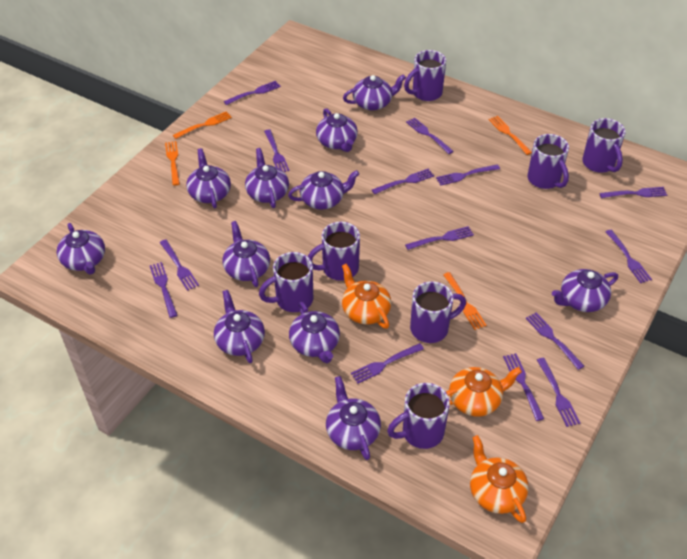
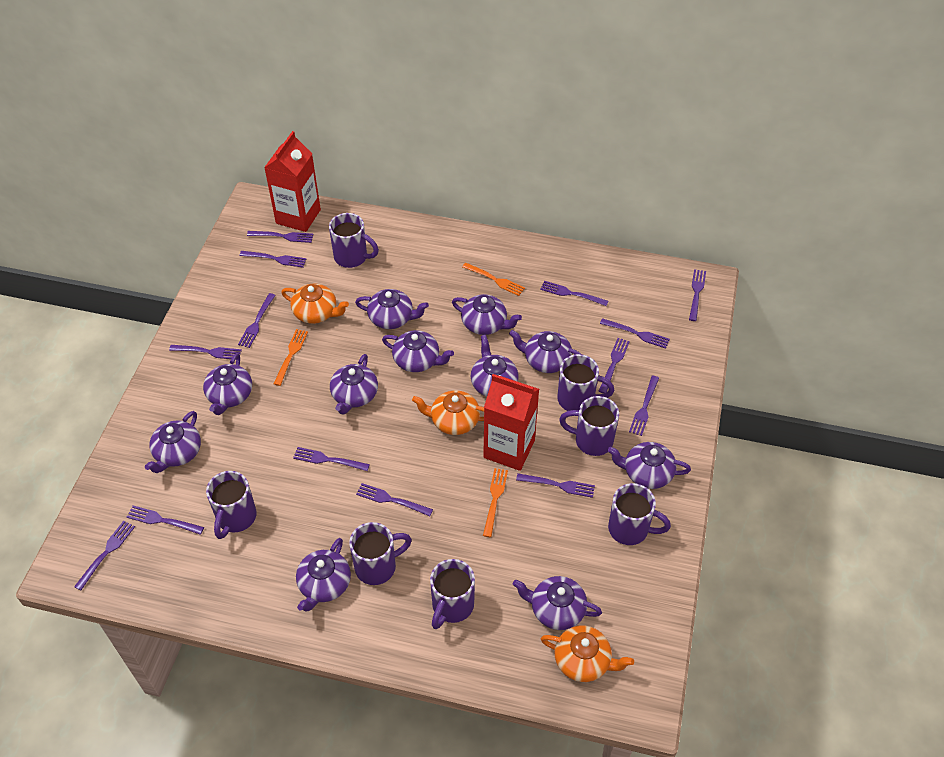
orange fork: [165,141,180,186] [173,112,232,139] [443,272,487,330] [488,116,532,155] = 4 -> [274,329,308,386] [462,263,525,296] [483,468,508,537] = 3
red carton: none = 0 -> [264,131,321,232] [483,374,539,471] = 2

